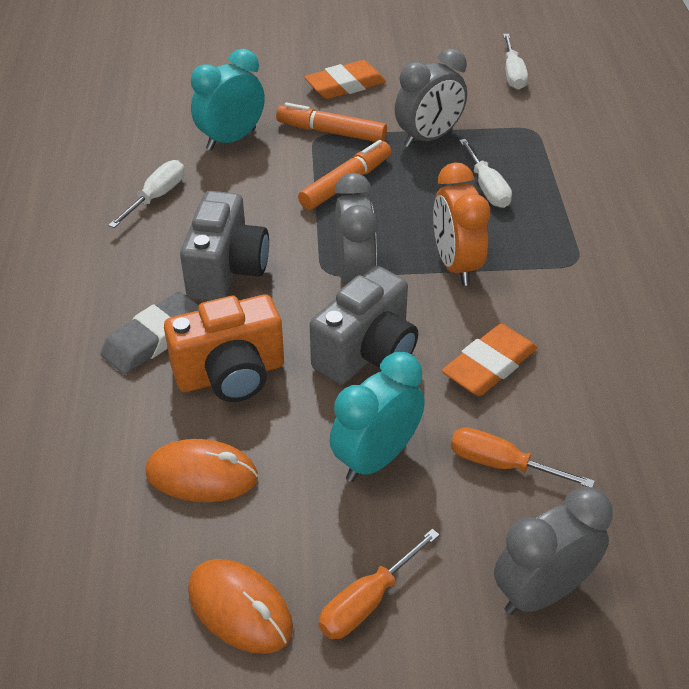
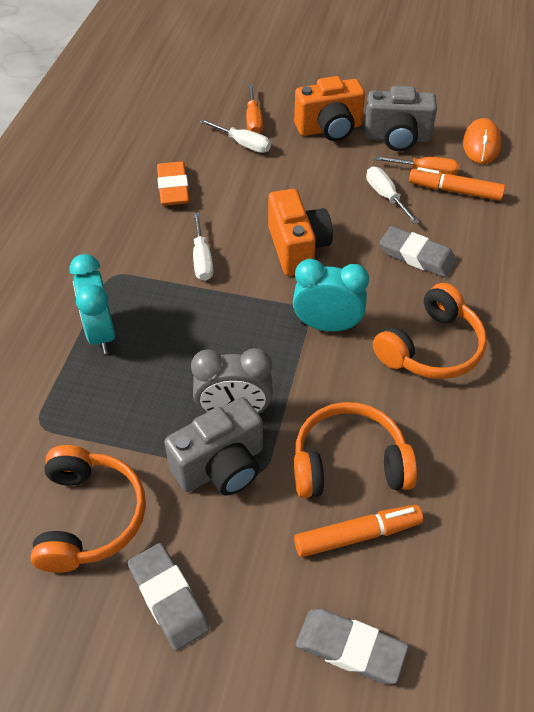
grey clock: [334,173,377,284] [395,48,467,148] [494,486,613,615] = 3 -> [191,348,273,414] = 1
grey eraser: [101,292,199,375] = 1 -> [128,543,210,651] [296,609,409,684] [380,226,457,278] = 3
orange camera: [164,295,284,402] = 1 -> [268,189,333,276] [294,76,365,141] = 2
orange clock: [433,162,490,286] = 1 -> none = 0
orange eraser: [304,60,386,99] [442,324,537,396] = 2 -> [157,161,189,206] = 1
orange headphones: none = 0 -> [30,445,146,573] [294,402,417,498] [373,283,487,379] = 3
orange mouse: [146,439,258,502] [188,559,293,654] = 2 -> [463,118,502,164] = 1

